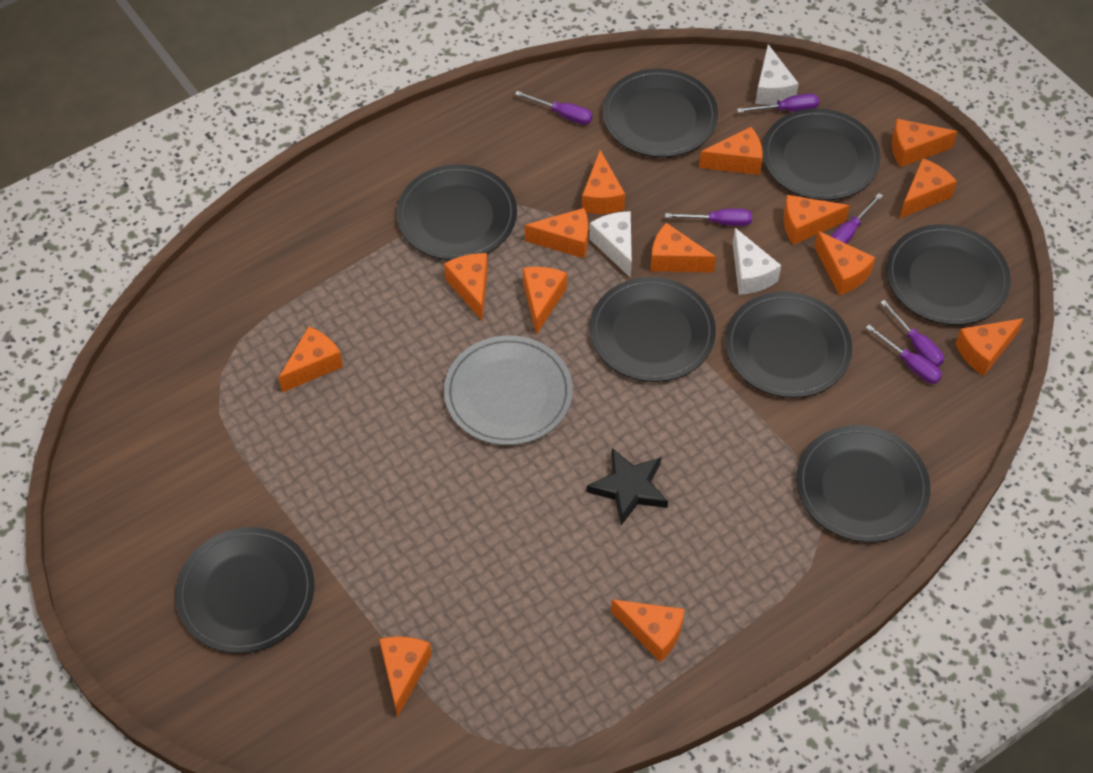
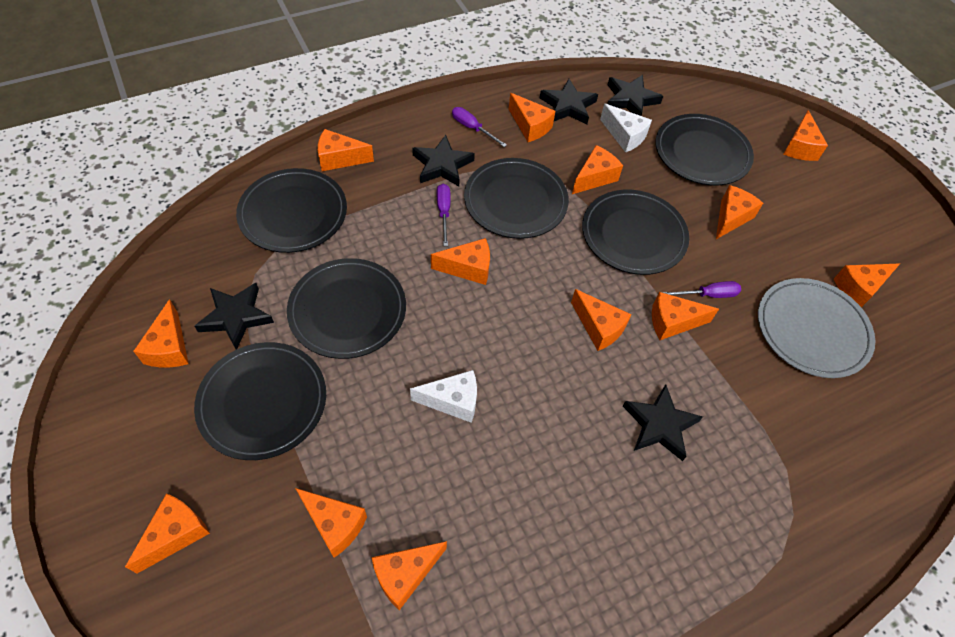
black plate: [175,527,314,654] [396,164,517,260] [590,277,716,382] [602,68,718,158] [725,292,852,398] [762,108,881,200] [796,425,931,543] [886,224,1011,325] = 8 -> [194,342,326,460] [236,168,347,253] [287,258,406,359] [464,158,569,239] [582,190,689,275] [656,114,754,186] = 6
black star: [587,448,668,525] = 1 -> [195,283,274,349] [412,135,475,187] [540,79,598,125] [607,75,663,116] [623,384,703,461] = 5
orange cheese: [279,326,343,392] [379,637,432,717] [444,253,488,321] [523,267,567,335] [525,208,588,258] [582,150,625,214] [611,599,685,662] [650,223,716,272] [699,127,763,175] [784,195,850,245] [814,231,875,295] [892,119,957,167] [899,158,957,219] [956,318,1024,376] = 14 -> [125,493,210,573] [133,299,189,367] [295,488,367,558] [318,129,374,171] [372,541,447,610] [431,238,490,285] [509,93,555,142] [571,289,632,351] [572,145,623,194] [652,292,719,340] [716,185,763,239] [784,110,828,161] [834,263,900,307] = 13
purple screwdriver: [515,91,592,125] [665,209,752,226] [737,94,819,113] [831,193,883,244] [866,325,942,384] [880,300,944,367] = 6 -> [437,184,451,246] [452,107,507,147] [662,281,741,298] = 3
white cheese: [589,211,632,278] [733,228,781,295] [755,44,799,105] = 3 -> [410,370,477,423] [600,103,652,152] = 2

